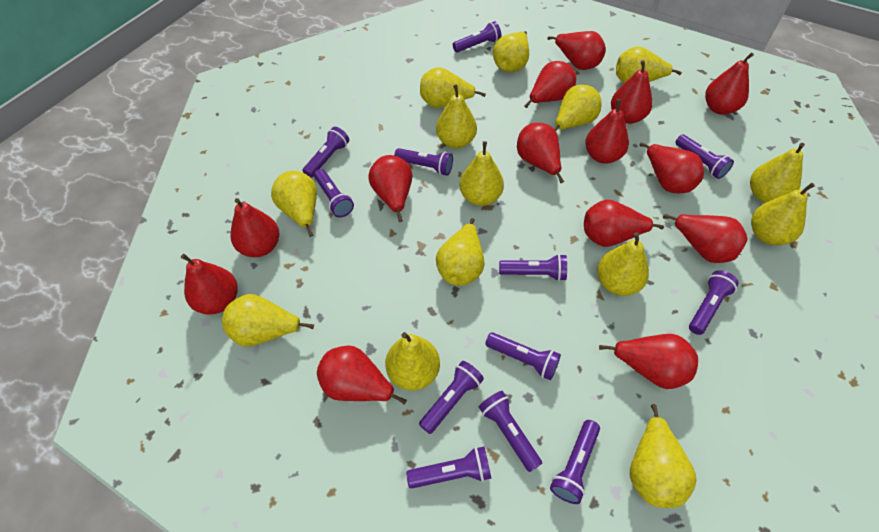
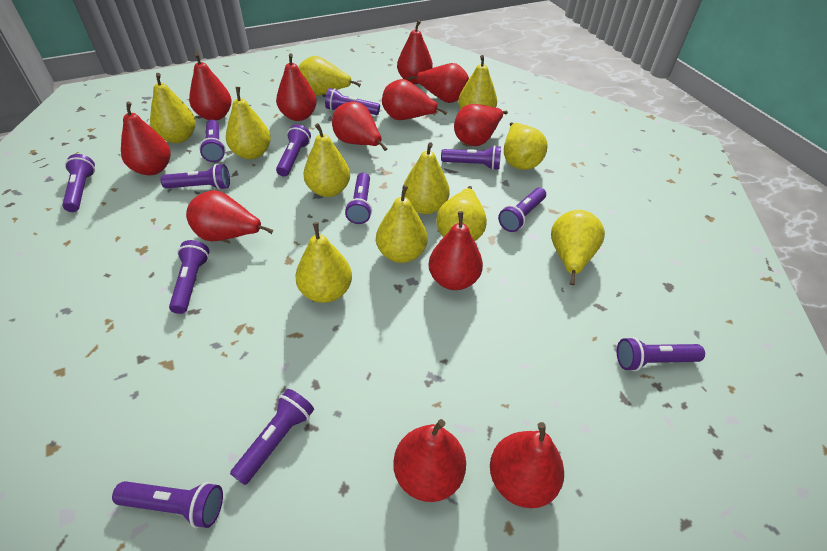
red pear: [181,254,238,315] [231,198,279,257] [317,346,407,405] [368,155,412,222] [517,123,564,183] [524,61,576,108] [548,31,606,70] [584,200,664,247] [585,99,629,164] [599,334,698,389] [611,60,652,124] [639,142,704,193] [663,214,748,263] [705,53,754,115] = 14 -> [121,102,171,175] [186,190,274,241] [189,53,232,121] [276,54,317,121] [332,102,388,151] [382,79,447,120] [393,419,466,502] [397,20,433,84] [407,63,469,103] [428,211,483,290] [454,104,508,146] [490,422,564,508] = 12
yellow pear: [222,294,314,347] [271,171,317,237] [385,332,440,391] [420,67,486,108] [436,84,477,148] [436,218,485,286] [459,141,504,206] [493,31,529,72] [555,85,602,131] [597,232,649,296] [616,46,682,83] [630,404,697,508] [750,143,805,203] [751,183,815,245] = 14 -> [150,73,196,143] [226,87,271,159] [295,222,352,303] [298,56,361,96] [303,123,350,197] [376,185,428,263] [404,142,450,214] [436,186,487,241] [458,55,497,110] [504,122,547,170] [551,210,605,285] = 11

